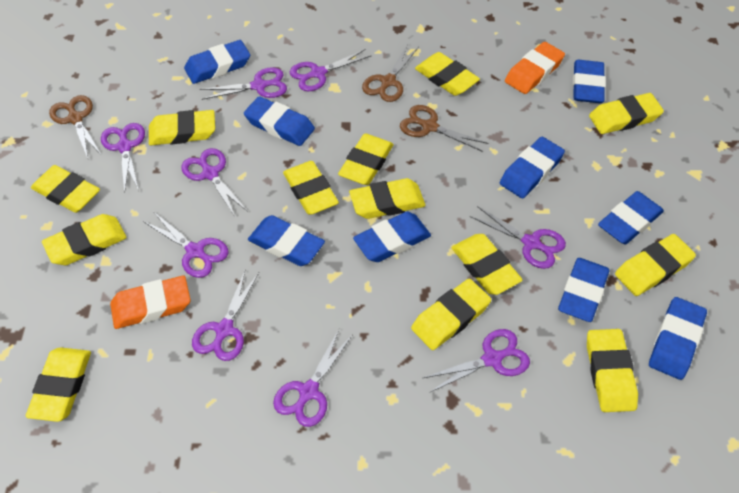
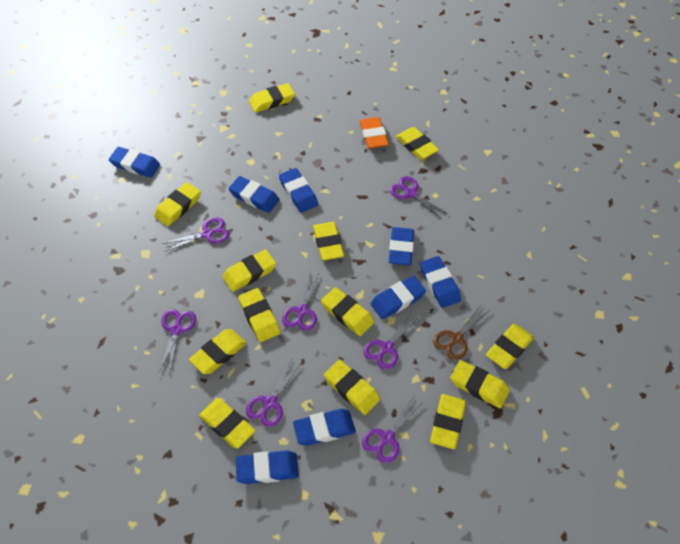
blue eraser: [184,40,250,84] [244,96,315,146] [248,215,325,266] [353,212,431,262] [500,137,565,198] [558,258,609,322] [573,60,606,103] [598,191,664,245] [649,297,707,380] = 9 -> [109,147,160,178] [228,176,279,213] [235,450,299,484] [279,168,318,213] [293,409,356,446] [370,276,426,319] [389,227,414,265] [420,256,461,308] = 8
brown scissors: [49,95,102,158] [362,44,419,102] [400,105,488,152] = 3 -> [433,305,488,360] = 1
orange eraser: [110,276,190,329] [505,42,565,94] = 2 -> [360,117,389,149] = 1
purple scissors: [101,123,145,194] [143,212,229,278] [181,148,248,216] [192,271,259,361] [200,67,287,100] [273,330,352,427] [290,49,372,91] [423,329,530,393] [470,206,566,269] = 9 -> [159,309,196,372] [162,218,229,252] [246,360,301,427] [282,272,320,331] [362,396,423,463] [363,312,420,370] [390,176,447,219] = 7

